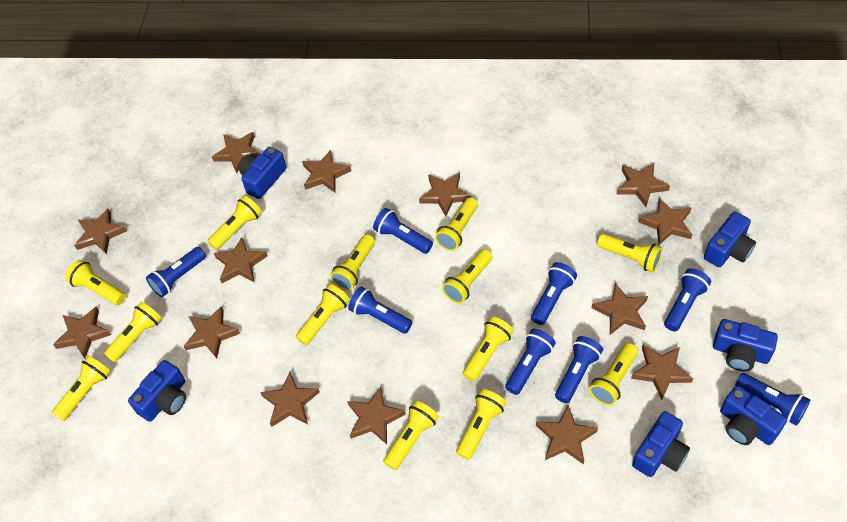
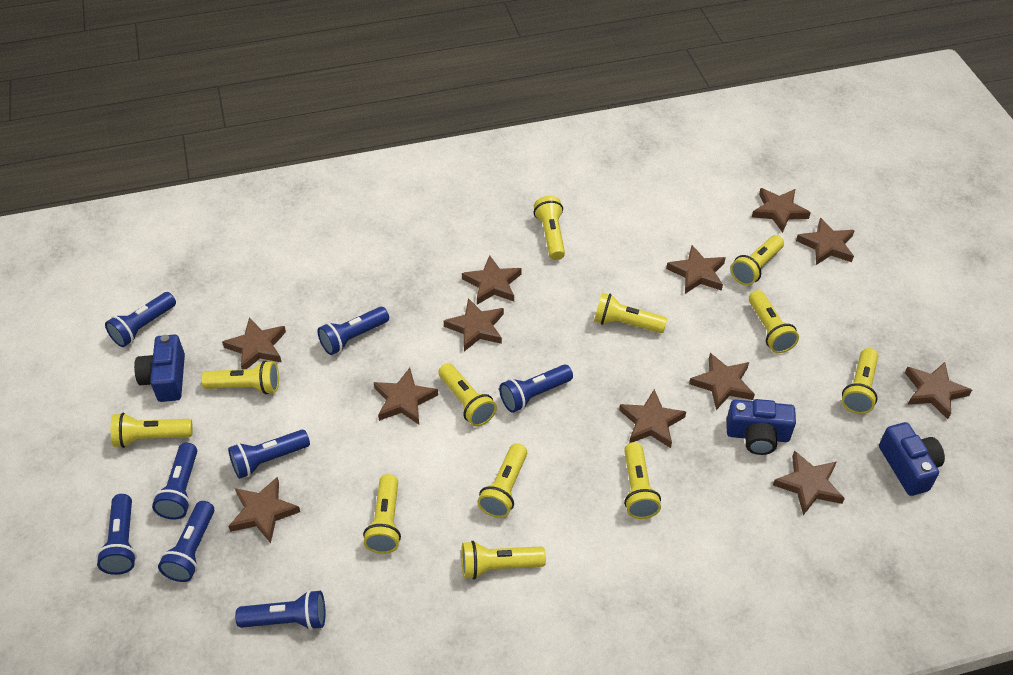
blue camera: [128,360,186,422] [239,147,286,199] [632,411,690,477] [704,211,756,267] [713,319,778,371] [720,386,787,445] = 6 -> [134,334,185,402] [727,399,796,455] [879,422,945,496] = 3
brown star: [53,307,111,358] [74,209,127,254] [183,306,240,358] [212,132,261,173] [214,237,268,283] [260,372,320,427] [302,150,351,192] [347,387,406,444] [419,173,471,216] [536,405,598,464] [591,283,648,335] [617,163,670,207] [631,345,693,400] [639,198,692,245] = 14 -> [222,317,286,369] [228,477,300,543] [374,368,438,425] [444,298,504,352] [462,255,522,305] [619,389,686,448] [666,245,726,294] [689,353,755,410] [752,188,811,233] [773,451,845,515] [796,218,855,265] [905,362,972,419] = 12
yellow flashlight: [52,356,111,421] [65,260,126,305] [104,302,162,363] [208,196,262,250] [296,284,350,345] [330,234,375,291] [383,401,439,470] [435,197,478,251] [442,249,493,304] [456,389,506,460] [463,317,514,382] [589,343,638,405] [597,234,663,272] = 13 -> [111,413,193,448] [201,360,279,394] [363,474,401,554] [438,363,497,426] [461,541,546,580] [477,443,527,518] [534,196,565,260] [594,293,667,333] [624,442,661,519] [730,235,784,286] [749,290,799,353] [842,348,878,414] = 12

